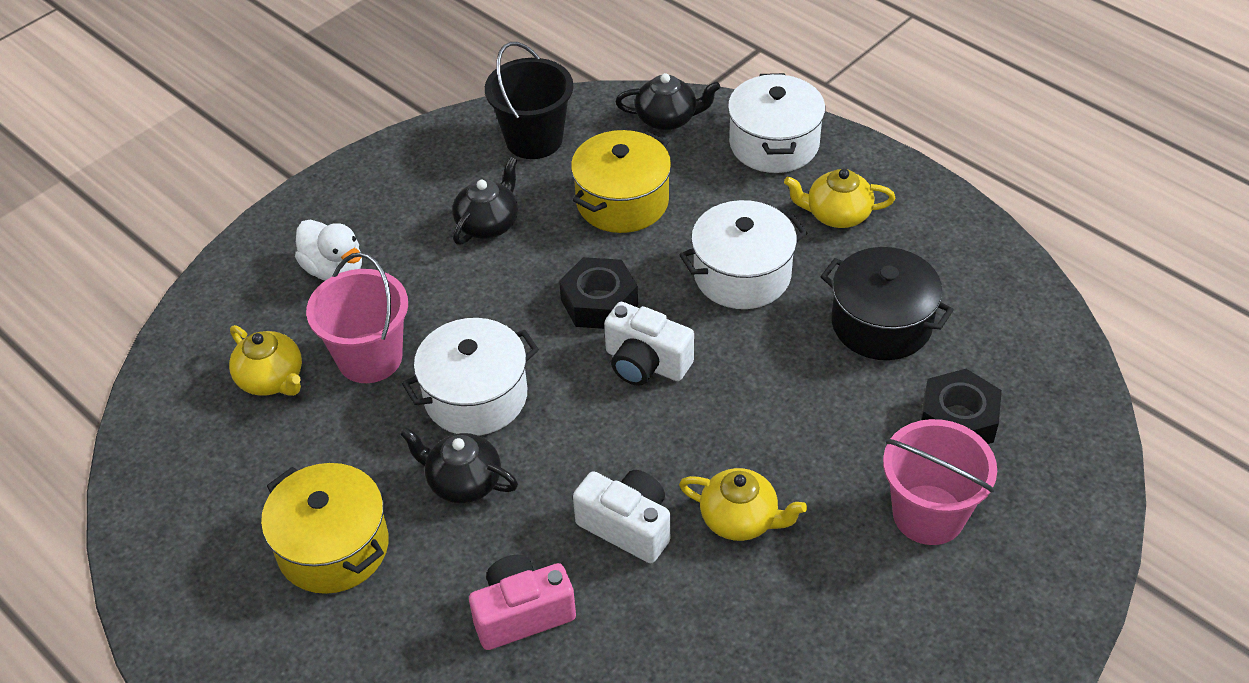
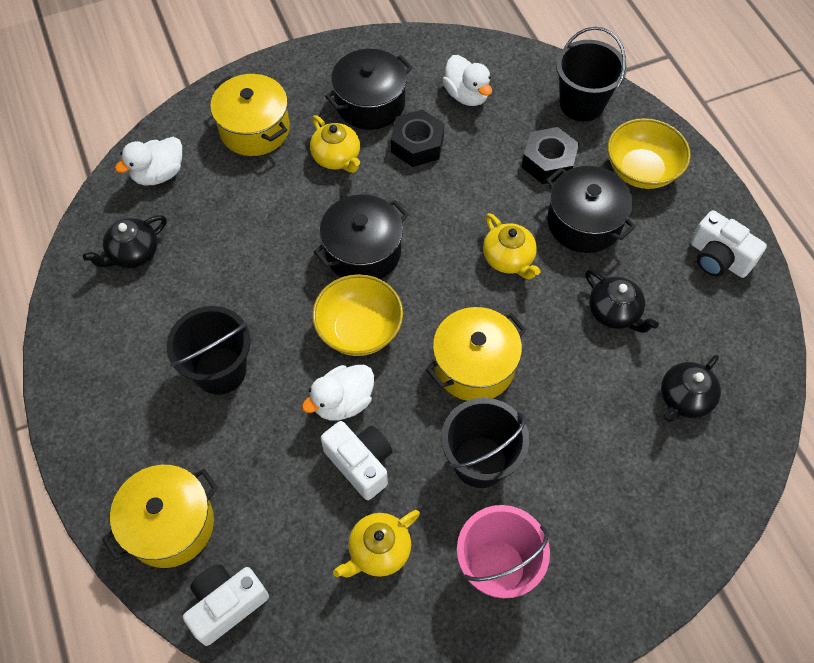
black bucket: [485,42,573,159] = 1 -> [167,306,251,395] [442,398,529,488] [556,27,627,122] = 3
black pot: [820,247,954,360] = 1 -> [314,195,409,279] [325,49,413,130] [546,166,636,253] = 3
pink bucket: [306,252,408,383] [883,419,997,545] = 2 -> [457,505,550,598] = 1
pink camera: [469,555,576,650] = 1 -> none = 0
white camera: [573,470,670,563] [604,302,694,386] = 2 -> [183,564,269,646] [321,421,393,500] [691,210,767,278] = 3
white duck: [295,220,362,281] = 1 -> [115,137,182,185] [302,365,374,421] [443,55,492,106] = 3
white pot: [402,318,539,436] [680,200,807,309] [728,73,825,173] = 3 -> none = 0
yellow bowl: none = 0 -> [312,274,403,356] [608,118,691,189] = 2
yellow pot: [261,463,389,594] [571,130,671,233] = 2 -> [102,465,218,568] [210,74,290,156] [426,307,526,401] = 3

